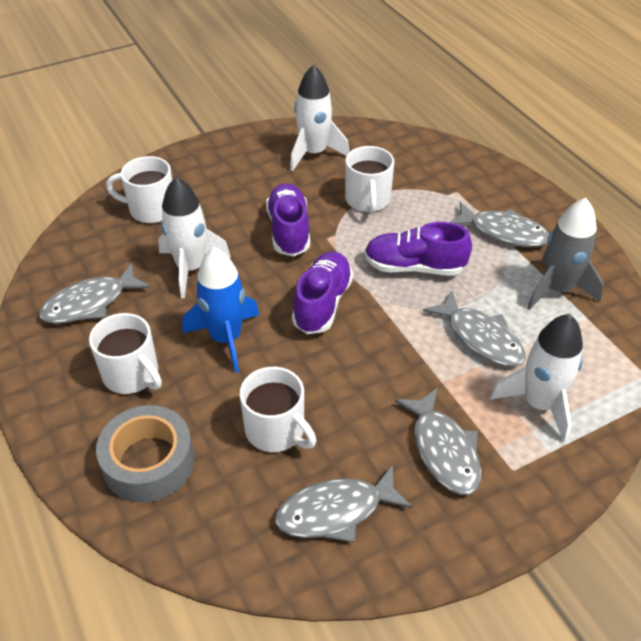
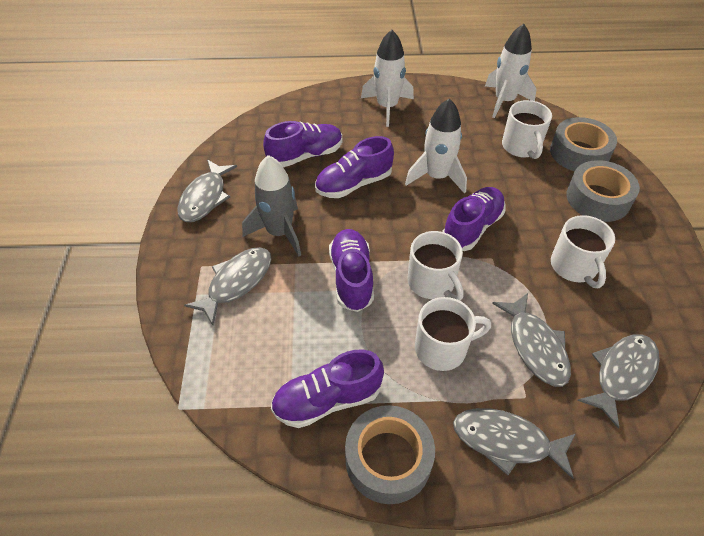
blue rocket: [182,247,259,373] = 1 -> none = 0
grey tape: [96,405,194,503] = 1 -> [345,405,435,504] [550,117,617,171] [566,160,640,222] = 3
purple shoe: [266,183,310,257] [292,252,353,334] [364,222,472,276] = 3 -> [263,121,342,167] [271,350,384,428] [315,136,394,198] [329,229,374,312] [442,187,506,251] = 5

